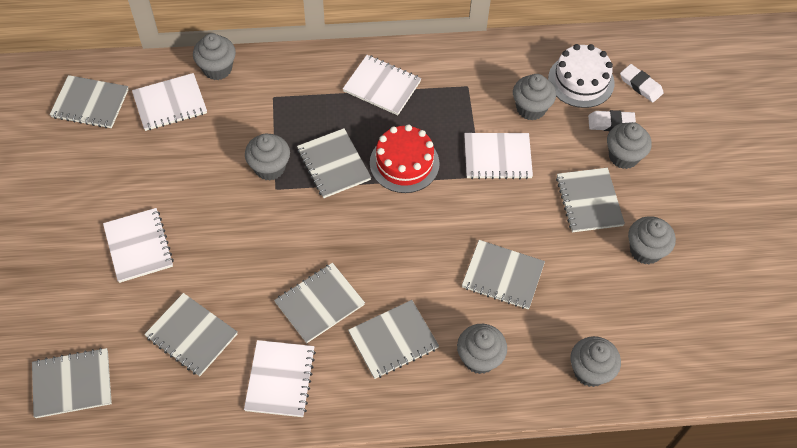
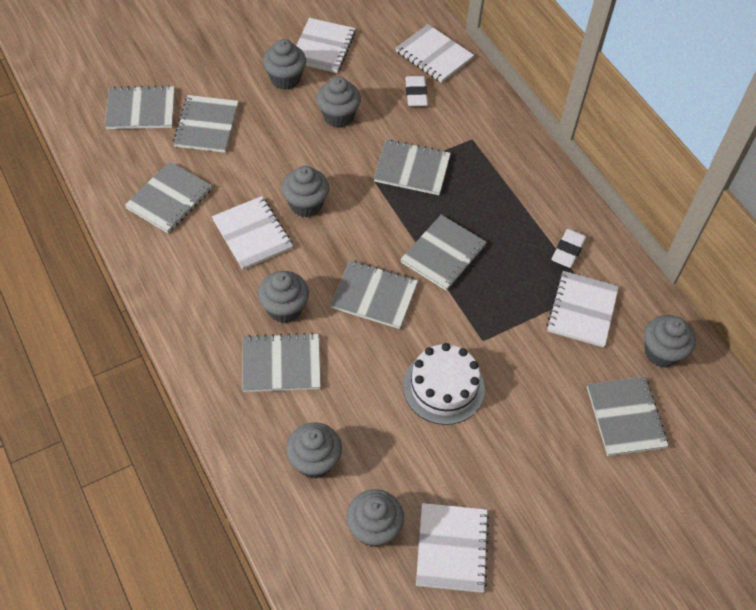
red cake: [370,124,440,193] = 1 -> none = 0

